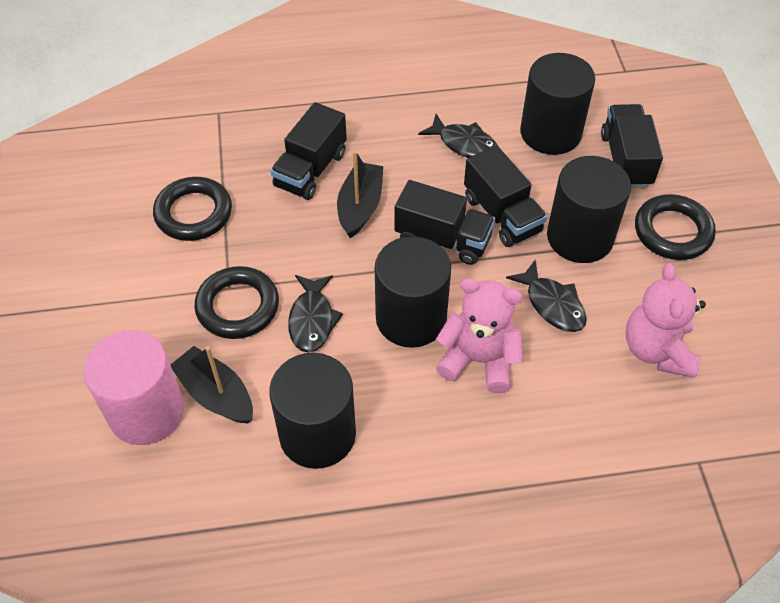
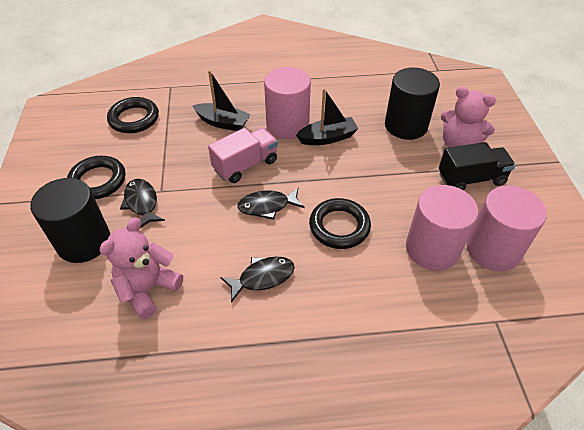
black cylinder: [269,353,356,469] [375,236,451,348] [520,53,595,155] [547,156,631,263] = 4 -> [30,178,110,263] [385,68,440,140] = 2
black truck: [270,102,347,200] [394,180,495,265] [464,146,547,247] [601,104,663,188] = 4 -> [439,142,516,190] = 1
pink cylinder: [83,330,184,445] = 1 -> [264,67,311,139] [406,185,478,271] [467,186,547,271] = 3
pink truck: none = 0 -> [208,128,278,183] = 1

